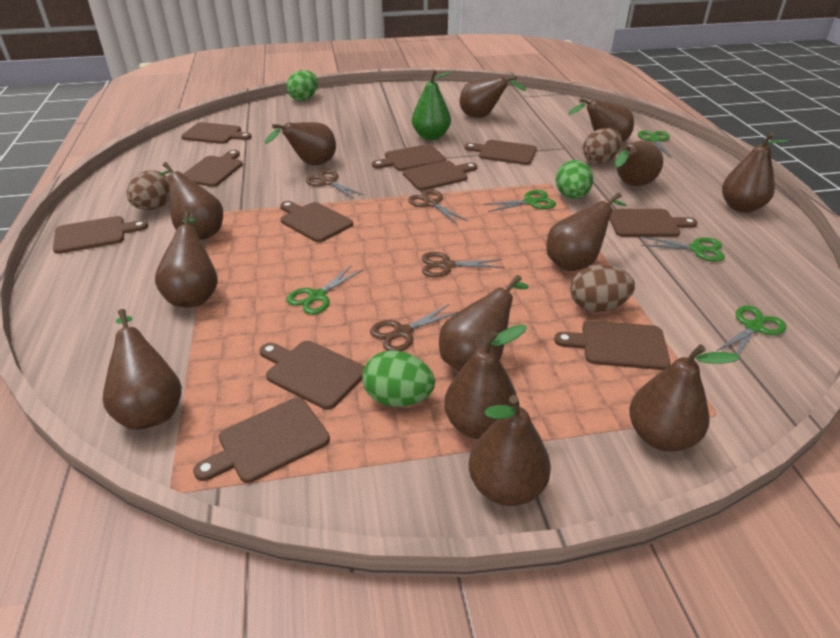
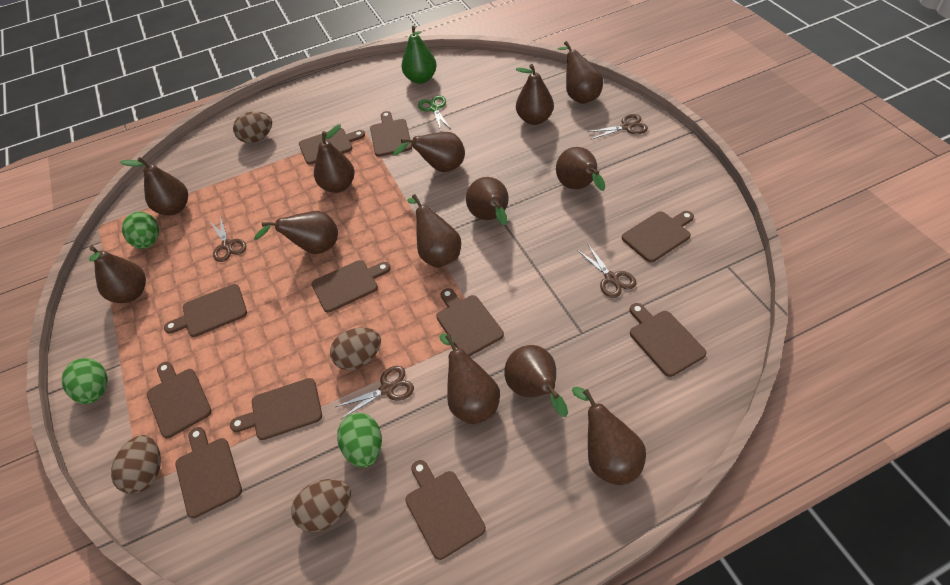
brown egg: [127,170,169,210] [571,265,635,312] [583,128,622,164] = 3 -> [111,435,161,494] [233,111,272,143] [291,479,351,532] [330,327,381,370] = 4
green scissors: [286,265,363,315] [483,190,556,212] [638,131,672,158] [641,236,725,262] [717,306,786,355] = 5 -> [418,95,451,132] = 1

